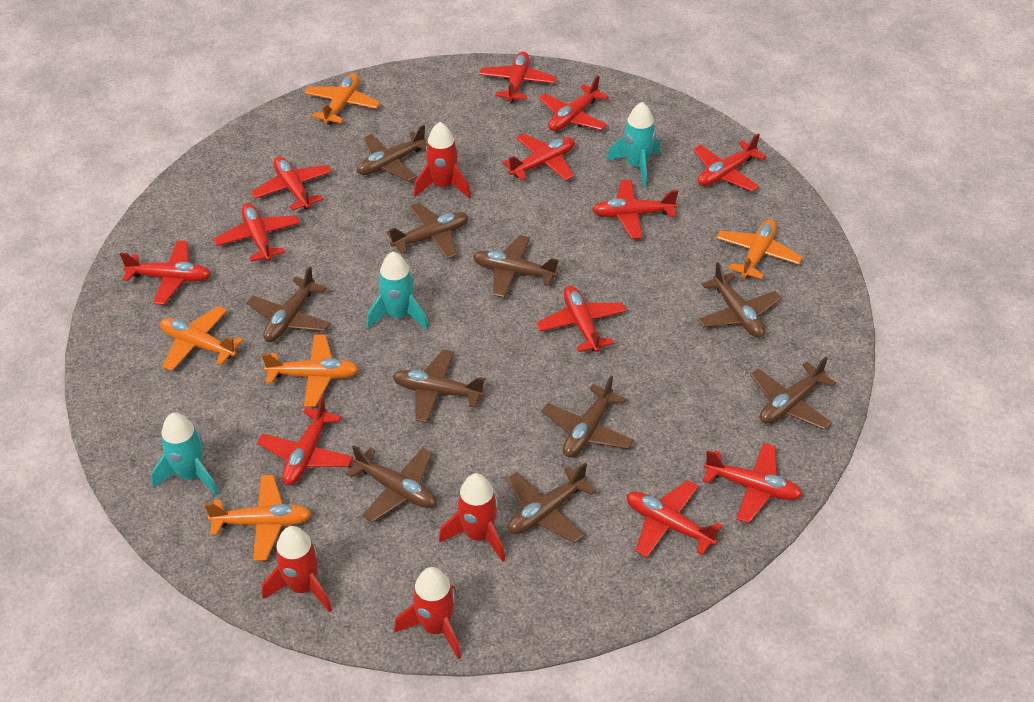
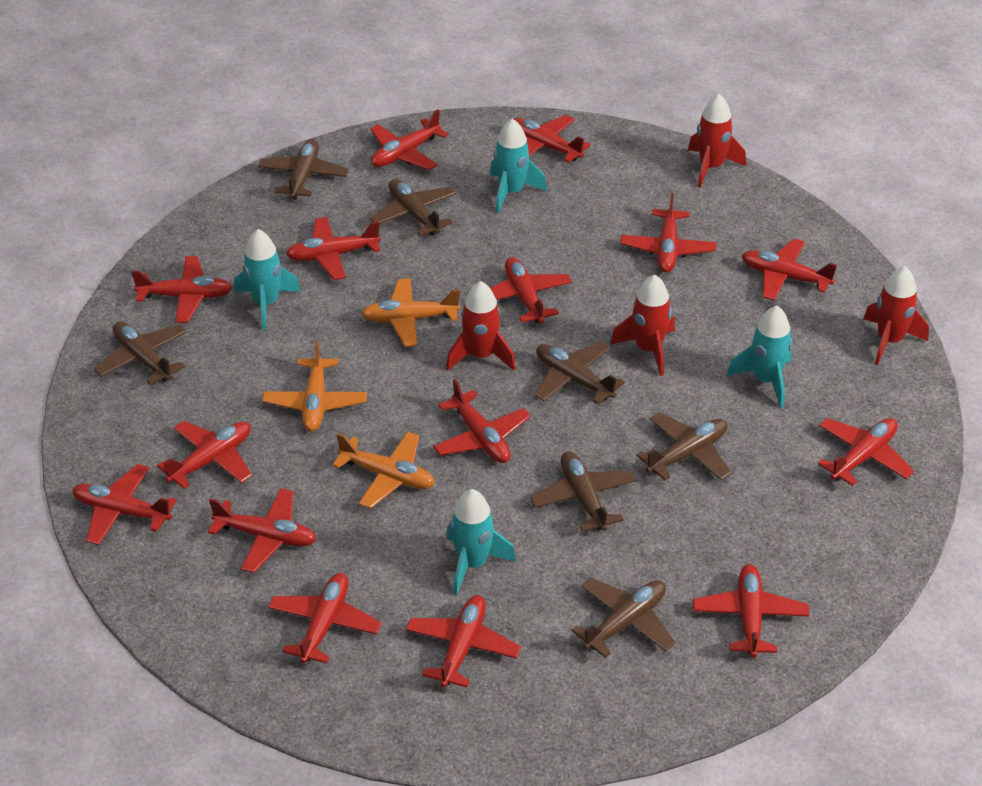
brown plane: [247,266,331,342] [346,445,436,522] [357,125,427,182] [387,203,468,259] [393,349,485,423] [473,235,559,298] [507,463,596,543] [542,375,634,458] [698,262,781,338] [750,357,836,430] = 10 -> [94,322,187,385] [258,139,349,200] [370,179,456,236] [530,452,636,532] [534,342,625,404] [572,578,676,658] [636,412,731,480] = 7
orange plane: [160,306,243,371] [204,475,312,561] [262,335,359,407] [304,73,380,125] [716,219,803,279] = 5 -> [262,341,367,432] [332,432,435,509] [361,278,460,347] = 3
red plane: [120,241,211,305] [214,203,300,262] [251,156,332,210] [257,396,353,485] [479,51,556,103] [502,133,575,181] [536,286,626,352] [539,75,609,131] [592,180,678,239] [626,480,723,557] [693,134,766,191] [703,443,803,523] = 12 -> [72,464,177,545] [131,256,233,323] [157,421,252,489] [208,488,317,573] [268,573,382,663] [286,217,381,280] [370,109,449,170] [406,595,521,687] [433,379,531,463] [490,257,572,323] [514,115,590,163] [620,193,716,272] [693,564,809,658] [741,239,837,301] [818,418,914,486] = 15
turquoise rocket: [151,413,219,496] [367,252,429,330] [606,102,660,187] = 3 -> [234,229,301,330] [446,489,516,596] [490,118,547,213] [727,306,793,408] = 4

